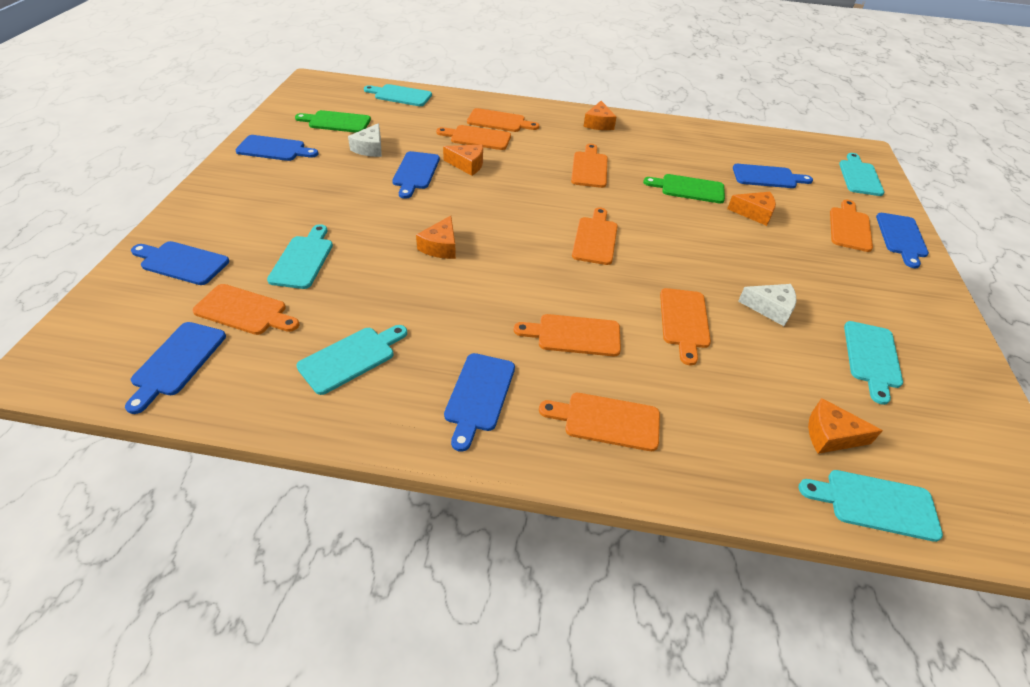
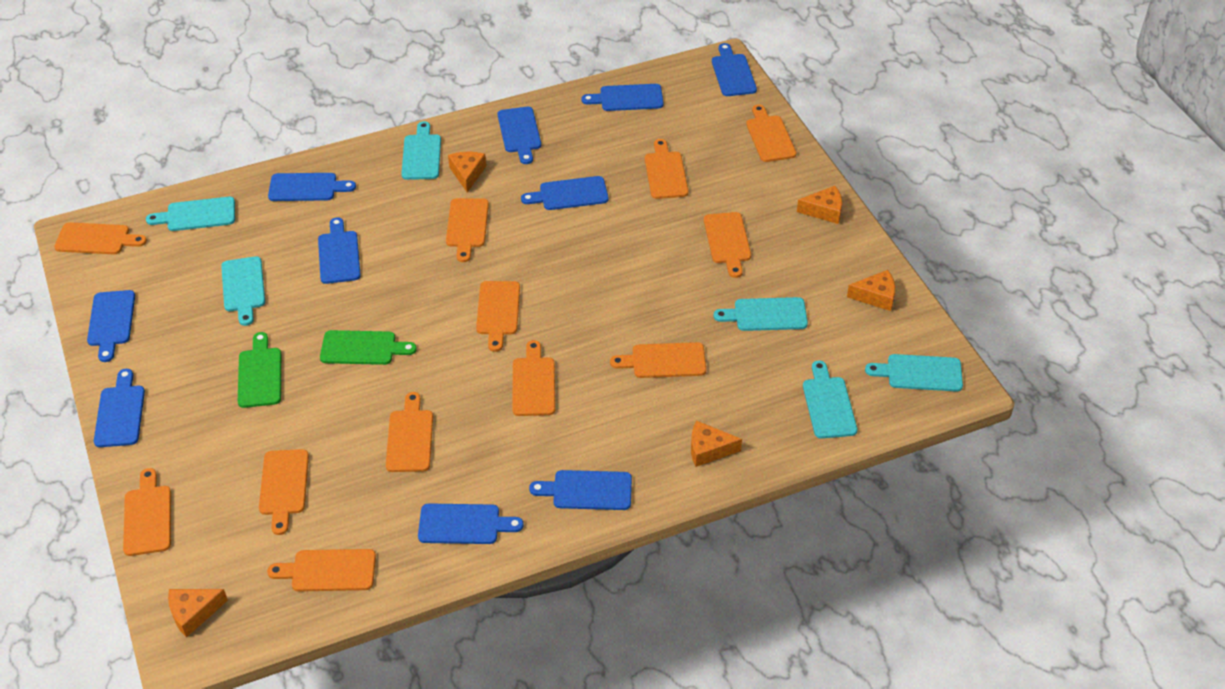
blue cutting board: [125,322,226,414] [131,241,229,285] [235,135,318,161] [392,151,440,199] [444,353,515,452] [733,164,813,188] [876,213,929,268] = 7 -> [87,290,135,362] [94,369,145,447] [268,173,356,201] [318,218,361,284] [418,503,524,544] [498,107,541,164] [521,176,609,210] [529,470,632,510] [581,84,663,111] [712,43,757,96] = 10
orange cutting board: [192,284,299,335] [436,125,511,150] [467,108,539,132] [514,314,621,356] [539,393,660,451] [571,144,608,188] [572,207,618,265] [660,288,711,365] [830,199,873,252] = 9 -> [54,222,147,254] [123,468,171,556] [259,449,309,535] [267,549,376,591] [386,392,433,472] [446,198,489,262] [476,281,520,352] [512,340,555,416] [610,342,706,378] [645,139,689,199] [704,212,751,278] [746,104,796,162] = 12
white cheese: [348,123,382,157] [738,284,796,326] = 2 -> none = 0

